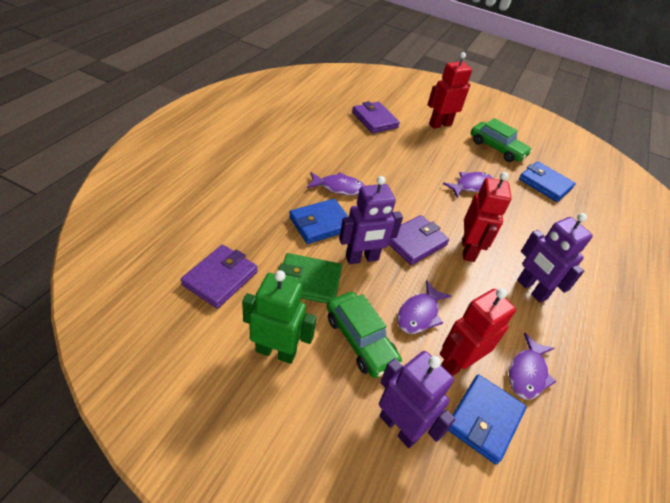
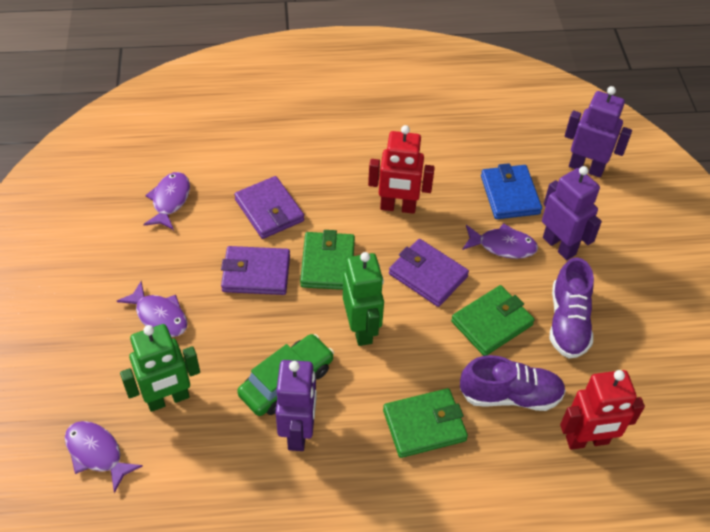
blue wallet: [289,199,349,244] [448,374,526,465] [519,162,576,202] = 3 -> [481,163,542,219] = 1
green car: [327,292,402,378] [471,118,532,162] = 2 -> [237,334,334,416] = 1
green robot: [242,270,317,364] = 1 -> [120,324,200,412] [343,252,384,346] = 2
green wallet: [278,253,342,303] = 1 -> [300,230,355,290] [383,388,468,458] [451,285,535,356] = 3
purple shoe: none = 0 -> [460,355,566,411] [550,257,594,359] = 2
red robot: [428,52,472,129] [440,288,516,376] [462,172,512,262] = 3 -> [368,125,435,214] [560,370,645,450] = 2

